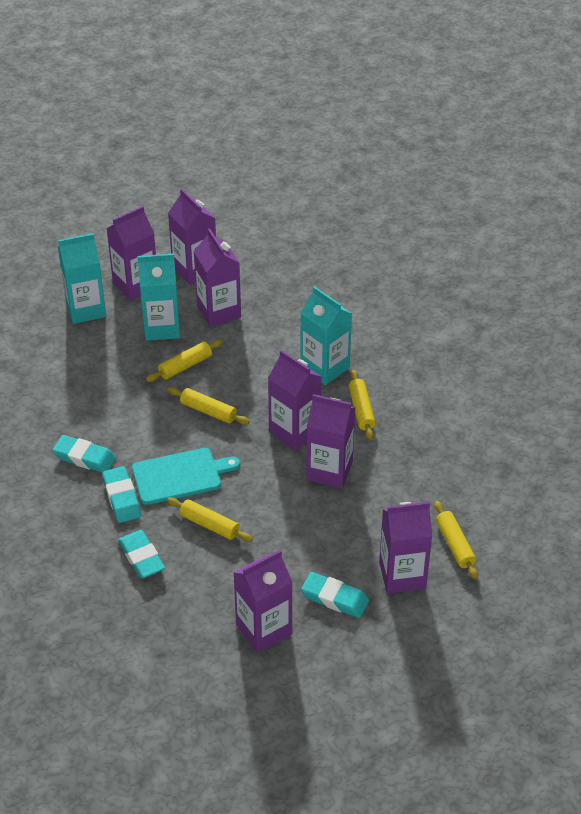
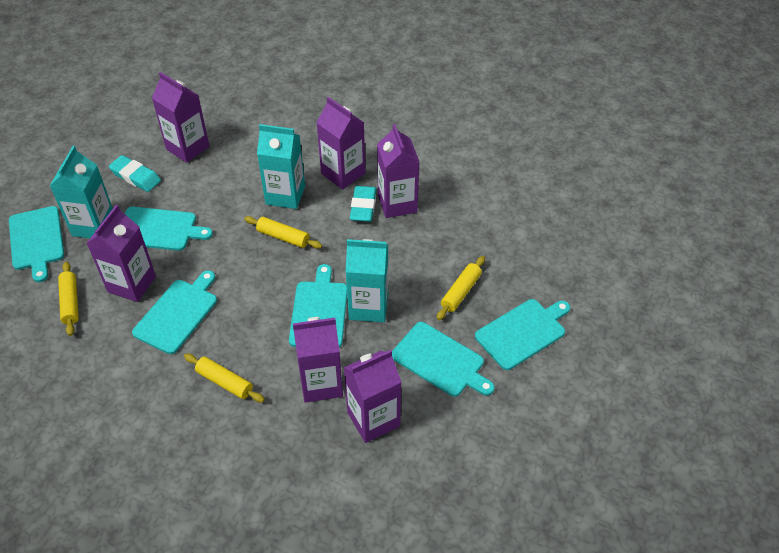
purple carton: [106,206,156,301] [168,189,216,285] [193,229,241,327] [233,550,293,653] [268,350,322,451] [306,394,355,489] [379,502,432,594] = 7 -> [86,205,156,302] [152,72,209,163] [293,317,343,403] [316,97,365,190] [344,350,401,443] [377,124,419,218] = 6
turquoise cutting board: [132,448,240,505] = 1 -> [9,206,64,282] [125,207,213,251] [132,270,217,354] [289,264,347,347] [392,322,495,397] [475,299,570,370] = 6
turquoise eraser: [52,435,116,472] [102,466,141,523] [118,530,165,578] [301,572,369,618] = 4 -> [109,155,161,192] [350,186,377,222] = 2
yellow rolling pin: [146,339,223,382] [167,497,253,542] [168,387,250,425] [349,370,375,440] [434,501,478,580] = 5 -> [58,262,79,336] [184,354,265,403] [244,216,322,249] [437,256,485,320] = 4

